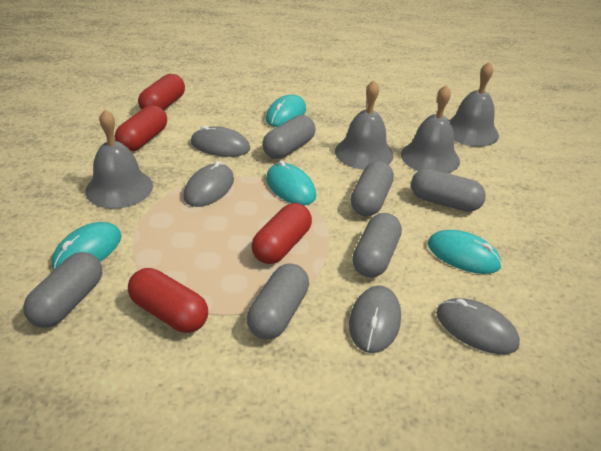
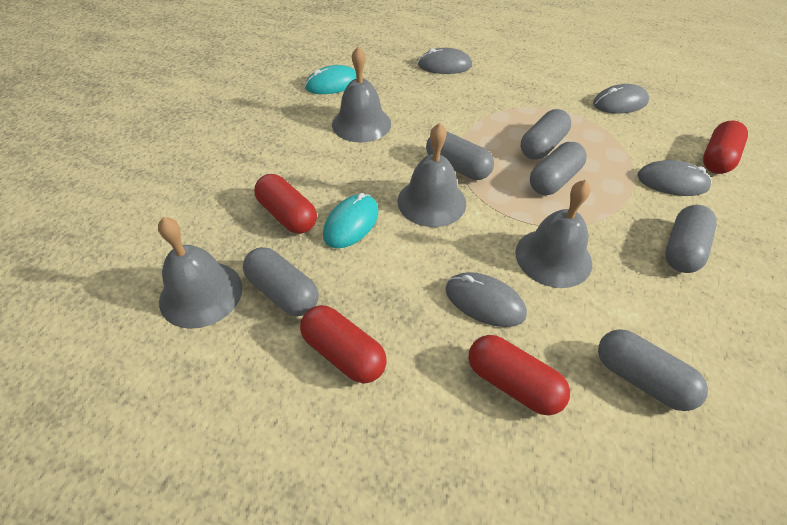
turquoise mouse: [52,222,121,270] [266,95,306,127] [266,161,316,206] [427,230,502,274] = 4 -> [305,65,356,94] [323,193,379,248] = 2

